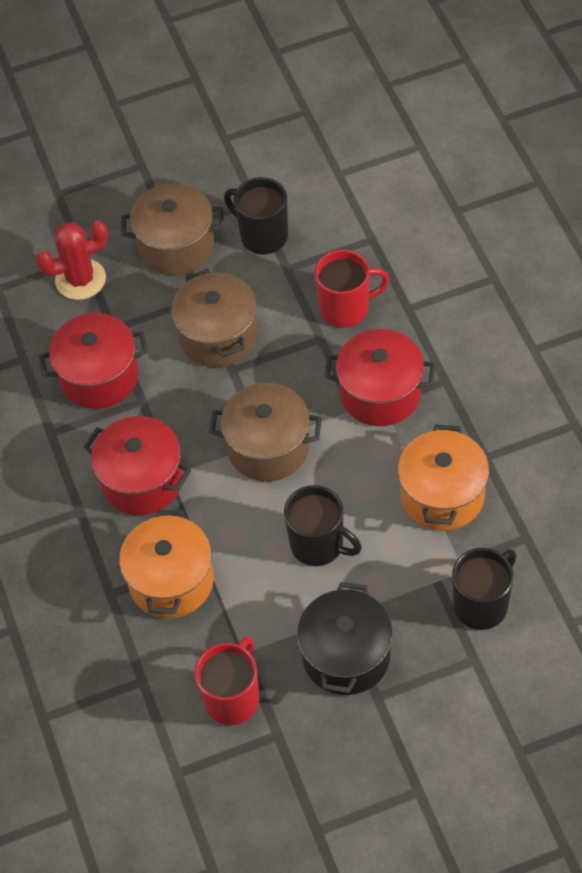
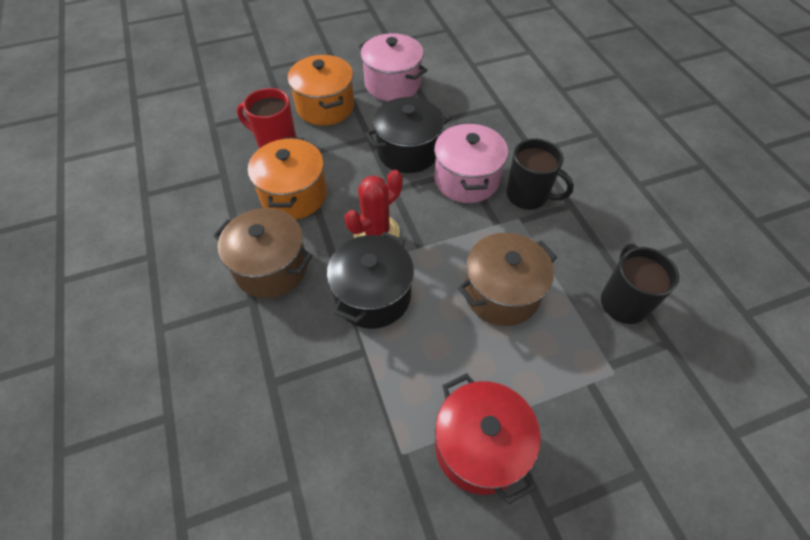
black mug: [224,177,288,255] [284,485,362,566] [452,548,517,630] = 3 -> [506,139,574,210] [601,244,679,324] = 2
black pot: [297,582,393,695] = 1 -> [327,232,414,329] [365,97,451,173] = 2
brown pot: [121,183,224,275] [171,269,258,367] [209,383,322,482] = 3 -> [213,208,313,298] [458,233,557,326] = 2
pink pot: none = 0 -> [358,33,427,101] [434,123,508,203] = 2
red mug: [195,636,259,725] [314,249,390,328] = 2 -> [237,88,296,149] = 1
red pot: [39,313,148,409] [83,416,191,515] [324,329,435,426] = 3 -> [435,373,541,505] = 1

